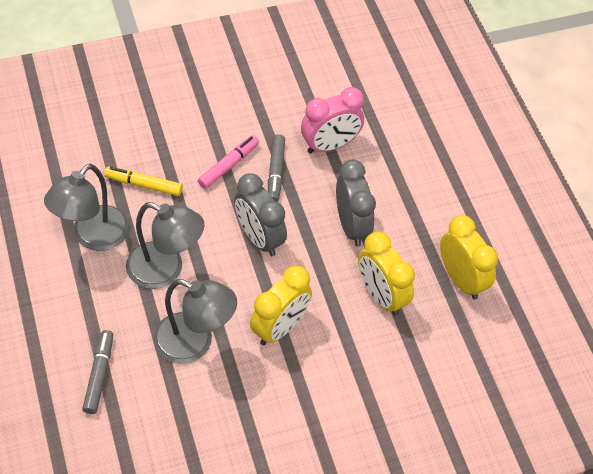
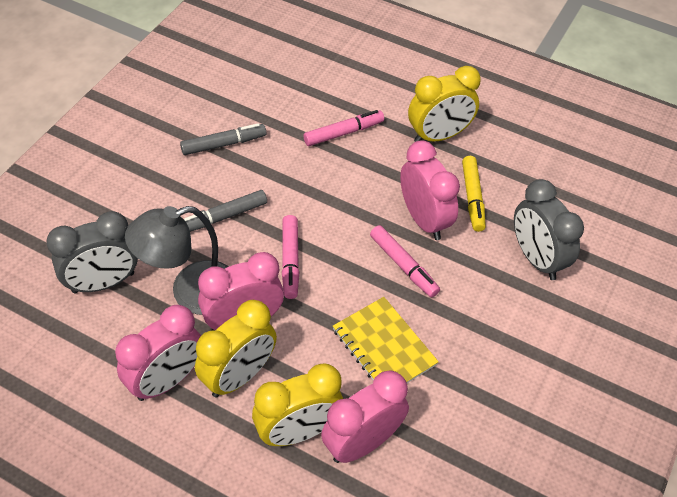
grey lamp: [44,164,129,251] [126,202,204,289] [153,279,237,364] = 3 -> [125,206,229,315] = 1
pink clock: [301,87,364,154] = 1 -> [115,305,201,401] [198,252,284,331] [321,371,409,463] [400,140,460,240] = 4
pink marker: [198,135,259,189] = 1 -> [282,215,299,299] [303,110,384,146] [370,225,440,298] = 3
yellow notebook: none = 0 -> [333,297,439,383] = 1

